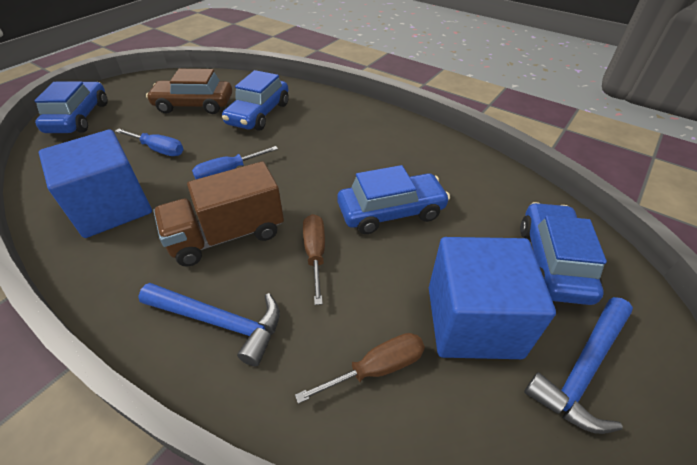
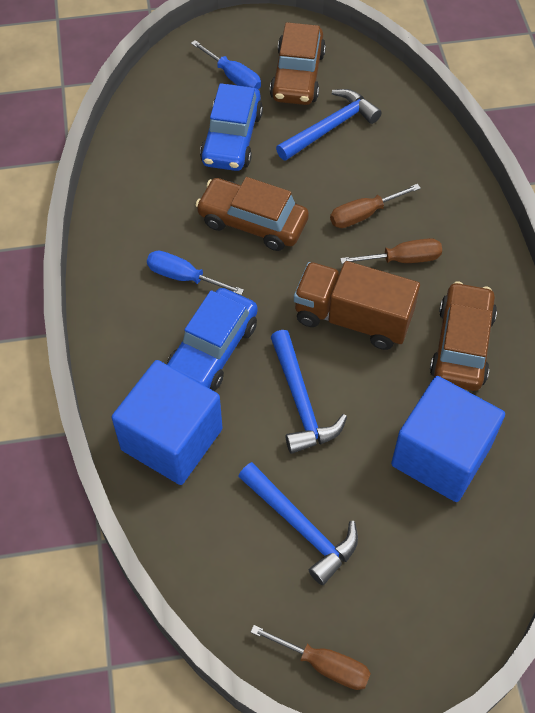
blue car: [34,81,108,133] [222,70,289,131] [337,165,450,234] [520,202,607,305] = 4 -> [167,288,258,391] [200,83,263,171] = 2
blue hammer: [138,283,280,366] [524,297,633,434] = 2 -> [238,462,358,585] [270,330,347,454] [276,89,382,161] = 3
brown car: [146,69,232,114] = 1 -> [196,177,309,251] [270,22,326,105] [430,281,497,391] = 3
brown screwdriver: [295,333,425,404] [303,214,325,305] = 2 -> [251,625,371,690] [330,184,421,228] [340,238,442,264] = 3

